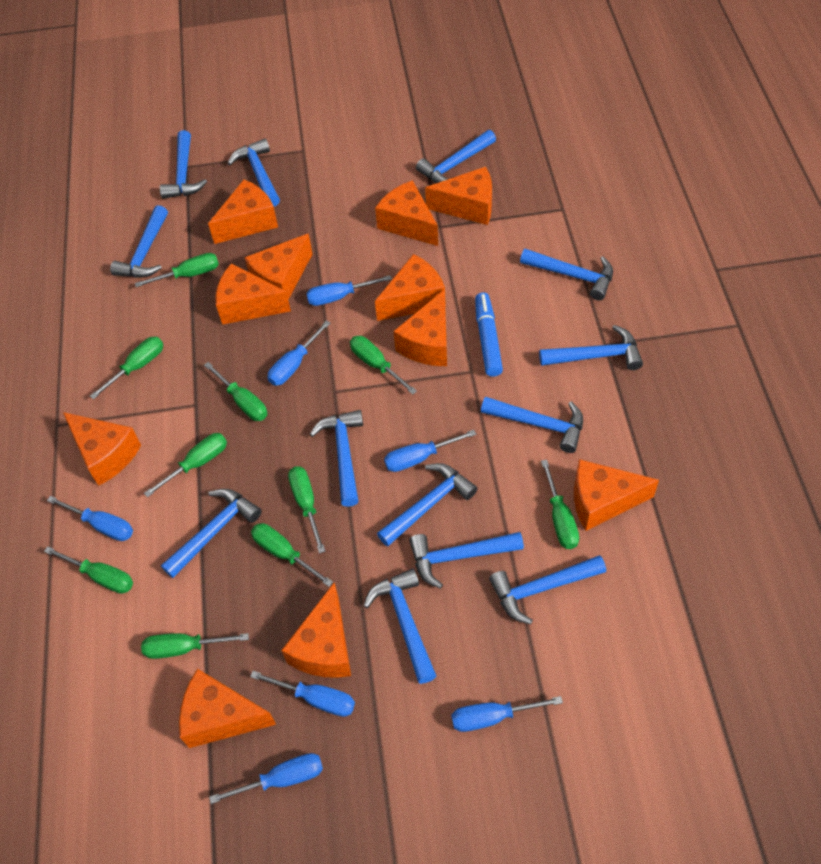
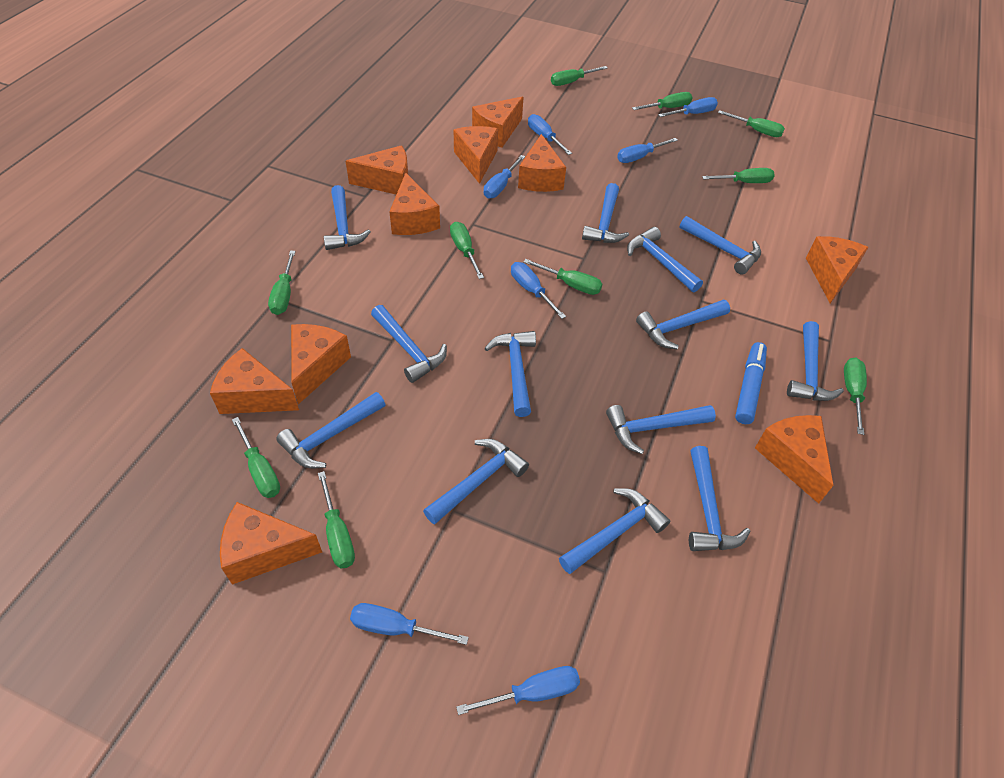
orange cheese: [63,412,141,486] [179,669,276,748] [208,180,278,244] [216,263,291,325] [245,234,312,300] [281,583,351,678] [375,180,438,246] [375,254,446,321] [394,289,447,366] [425,167,492,225] [574,459,659,531] = 11 -> [210,348,299,414] [220,502,322,585] [291,324,351,404] [346,145,408,195] [390,173,440,235] [454,126,498,184] [472,96,524,148] [518,134,566,192] [755,415,834,504] [806,236,868,303] = 10

